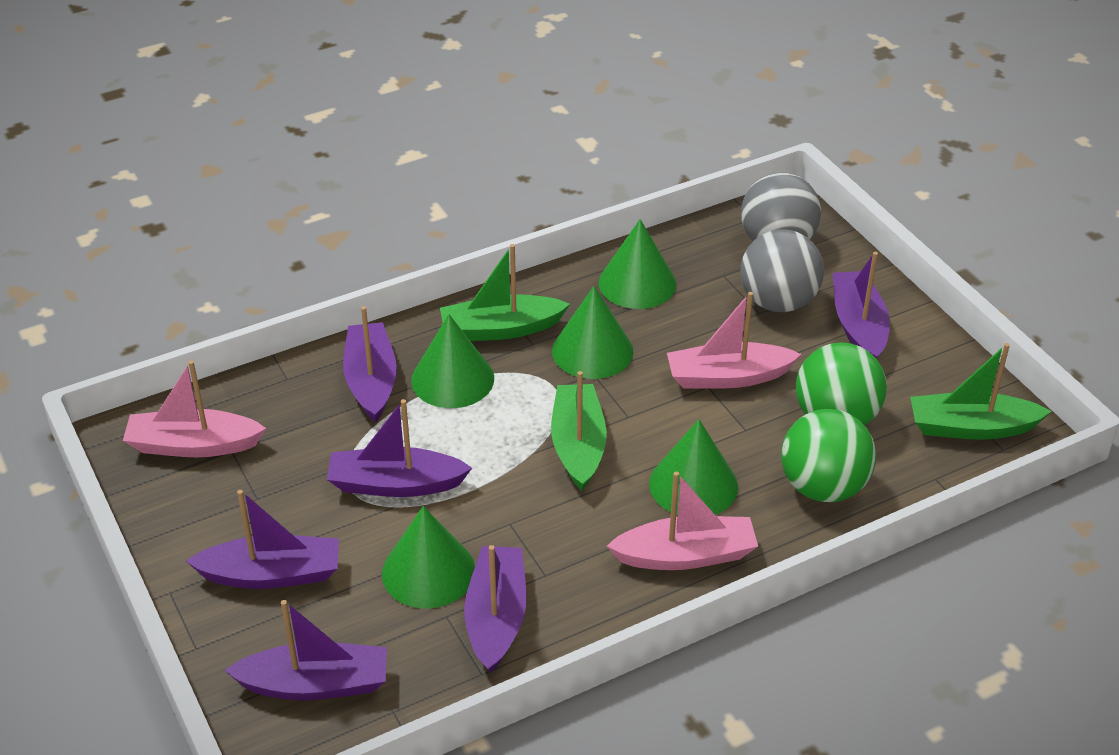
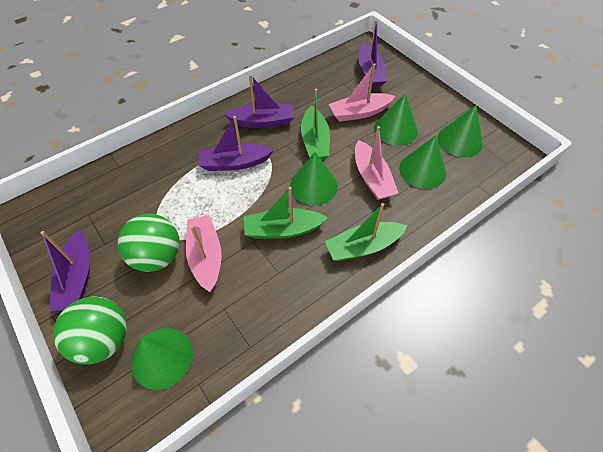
grey ball: [740,229,824,312] [741,172,821,241] = 2 -> none = 0
purple boat: [186,490,339,589] [224,600,387,700] [327,399,472,497] [343,306,397,422] [465,545,527,673] [833,252,890,358] = 6 -> [41,230,90,311] [198,116,274,171] [224,74,294,128] [358,20,387,88] = 4

